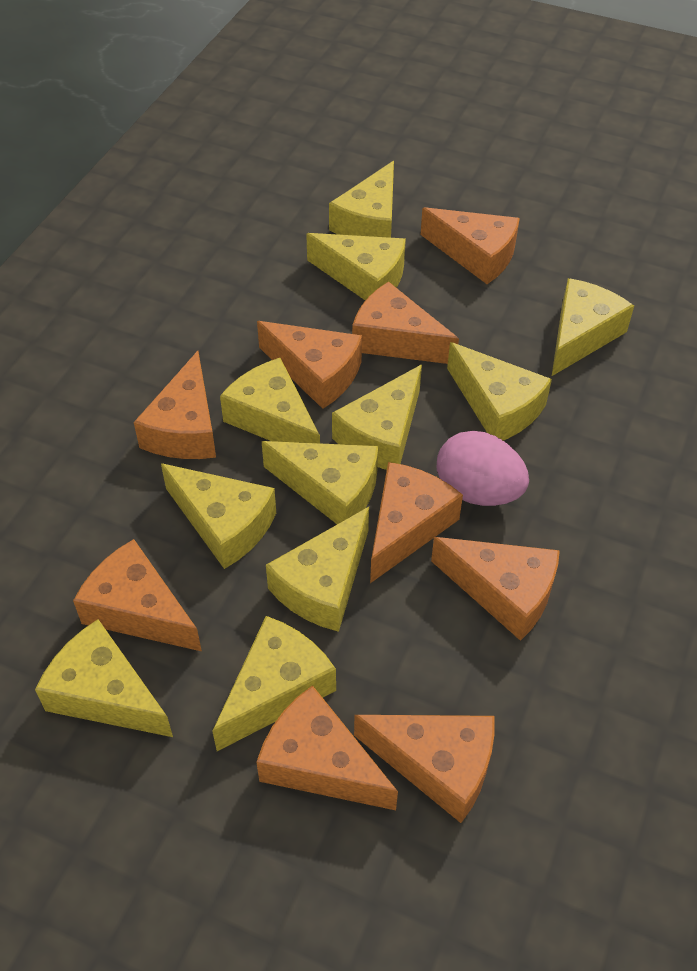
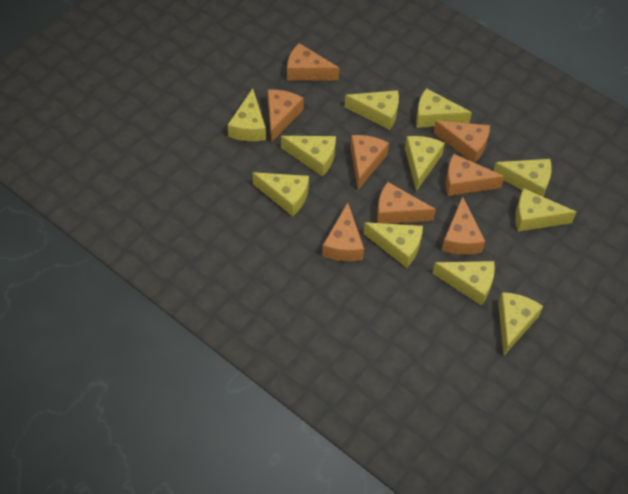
orange cheese: [73,539,202,651] [134,351,216,459] [257,321,362,409] [257,685,398,810] [352,282,459,364] [354,715,495,823] [370,462,463,583] [421,207,520,284] [431,537,560,641] = 9 -> [268,90,304,143] [287,43,339,81] [322,203,364,261] [350,135,389,190] [377,182,436,224] [434,121,490,163] [442,196,485,255] [446,154,504,196] = 8
pink egg: [437,431,529,506] = 1 -> none = 0

